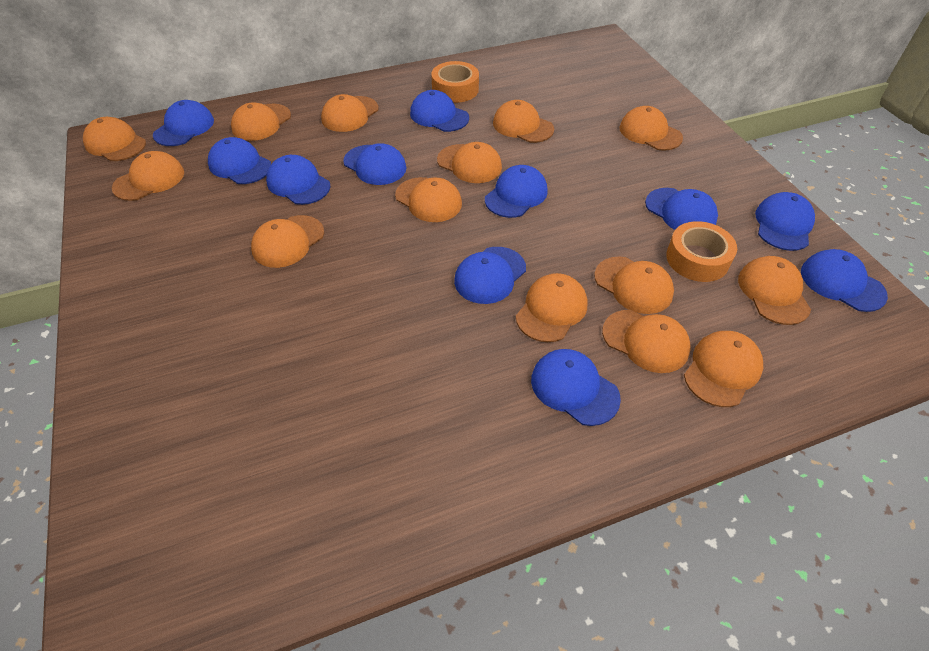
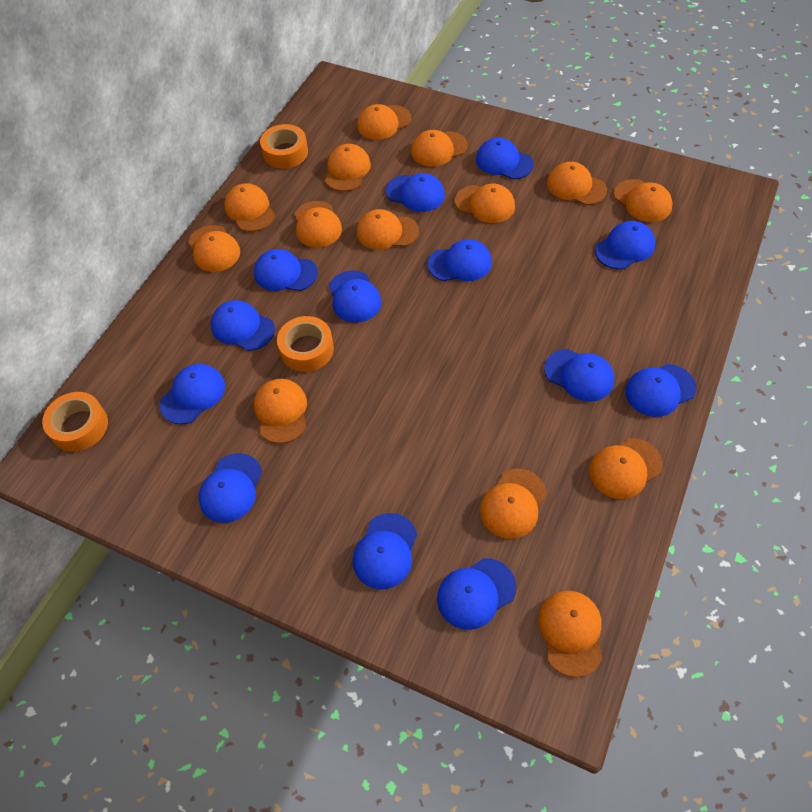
blue cap: [153,100,214,146] [208,137,271,184] [266,155,331,205] [343,143,407,185] [410,90,469,132] [454,247,526,304] [485,165,548,218] [531,349,621,426] [645,188,718,230] [755,192,815,251] [801,249,888,312] = 11 -> [159,364,225,424] [199,453,262,523] [211,300,275,351] [254,249,318,291] [329,270,382,323] [353,513,417,589] [386,173,445,212] [428,239,492,281] [437,558,516,630] [476,138,534,179] [544,349,614,402] [595,221,655,270] [625,364,696,417] = 13
orange tape: [431,61,479,103] [666,221,737,282] = 2 -> [42,392,108,452] [260,124,308,169] [277,316,334,372] = 3

